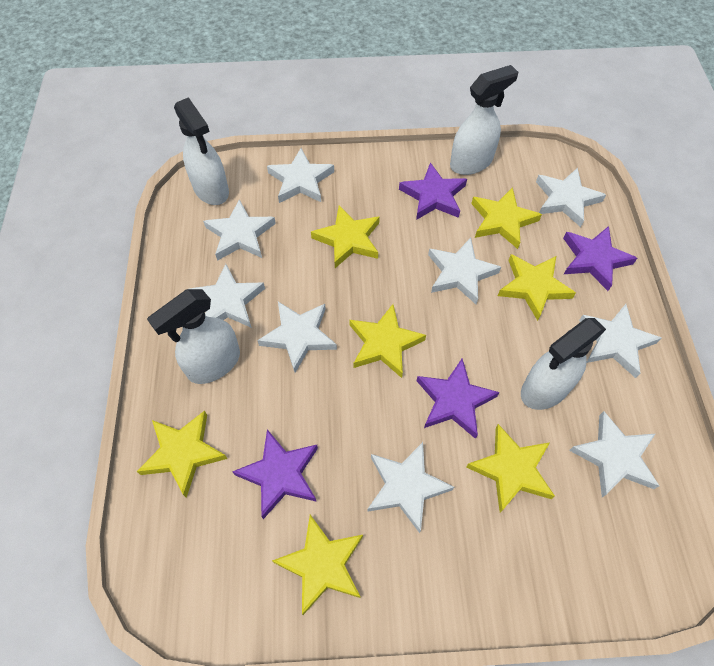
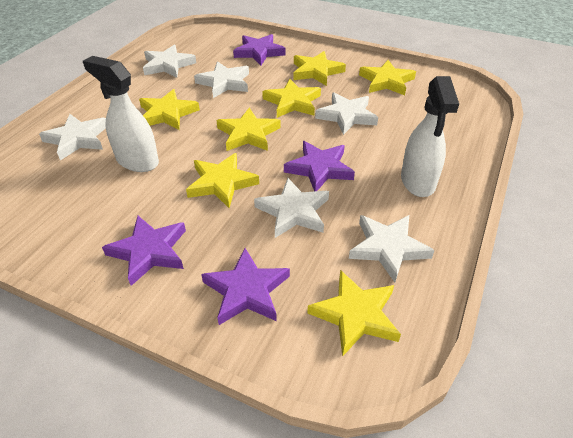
white spray bottle: [147,289,240,384] [174,97,229,205] [450,65,518,175] [521,318,606,410] = 4 -> [83,56,159,172] [401,76,459,197] = 2
white star: [190,264,265,328] [203,199,276,261] [257,302,337,373] [267,148,334,203] [367,442,454,533] [428,238,501,304] [536,168,606,227] [569,411,659,497] [579,304,662,378] = 9 -> [39,114,106,160] [143,44,196,78] [194,61,249,98] [254,178,329,238] [315,92,378,135] [349,215,435,282] = 6

